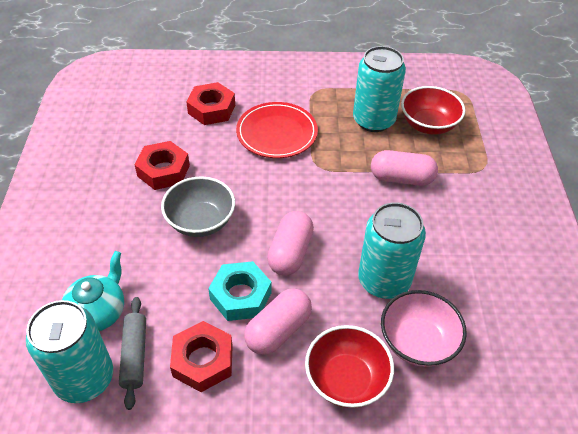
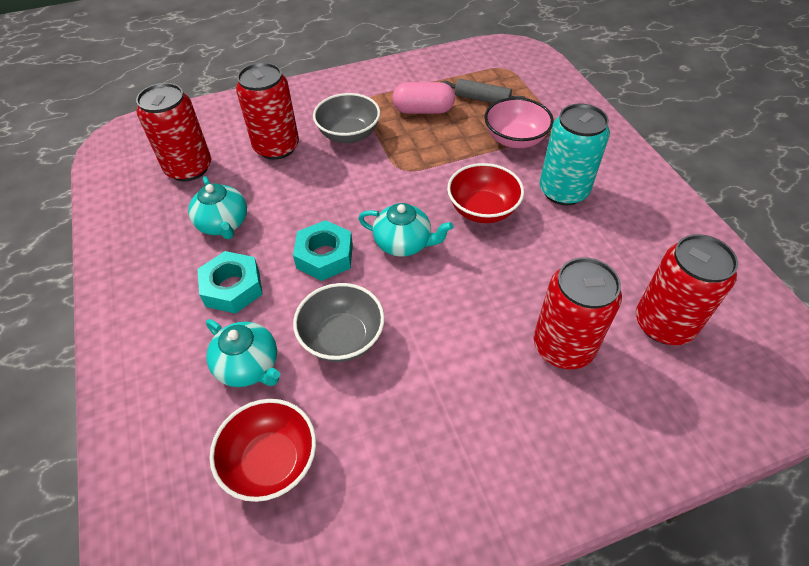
grey bowl: [161,176,235,237] = 1 -> [293,283,385,362] [313,93,380,143] = 2
pink capsule: [244,288,312,355] [267,211,314,276] [371,150,438,186] = 3 -> [392,82,455,114] = 1
red can: none = 0 -> [136,83,211,181] [236,62,299,160] [534,257,622,369] [636,234,738,345] = 4
red nut: [134,141,190,190] [170,321,233,392] [186,82,235,125] = 3 -> none = 0
red plate: [236,102,318,158] = 1 -> none = 0
turquoise can: [26,300,113,403] [353,46,406,132] [358,202,426,299] = 3 -> [539,104,610,205] = 1
turquoise nut: [208,261,272,321] = 1 -> [197,251,263,314] [293,220,353,281] = 2
turquoise teapot: [62,251,124,331] = 1 -> [188,176,247,239] [206,319,280,387] [358,203,453,257] = 3

